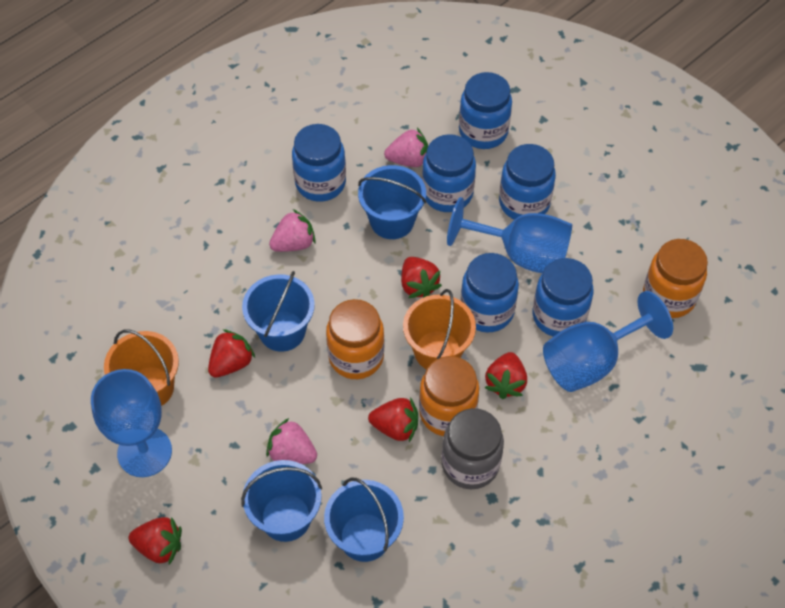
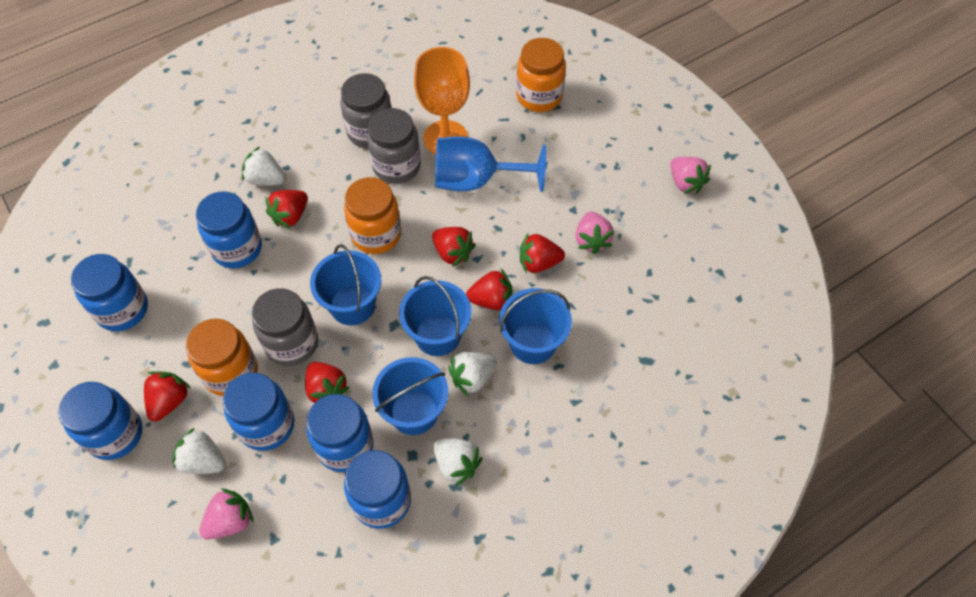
blue goblet: [91,369,172,477] [447,197,572,273] [543,291,673,392] = 3 -> [435,136,546,192] = 1
grey jar: [441,408,504,489] = 1 -> [252,288,318,366] [340,73,392,148] [367,108,421,184] = 3
orange bucket: [104,329,179,406] [403,289,476,369] = 2 -> none = 0
orange goblet: none = 0 -> [414,47,470,154] = 1
red strawberry: [129,517,182,565] [208,329,255,378] [368,397,418,442] [401,257,442,298] [485,352,527,399] = 5 -> [144,371,191,422] [265,190,308,228] [305,362,350,403] [432,227,476,267] [466,269,513,310] [520,232,565,274] = 6
white strawberry: none = 0 -> [172,428,226,474] [242,146,285,186] [433,438,483,486] [448,352,497,396] = 4

